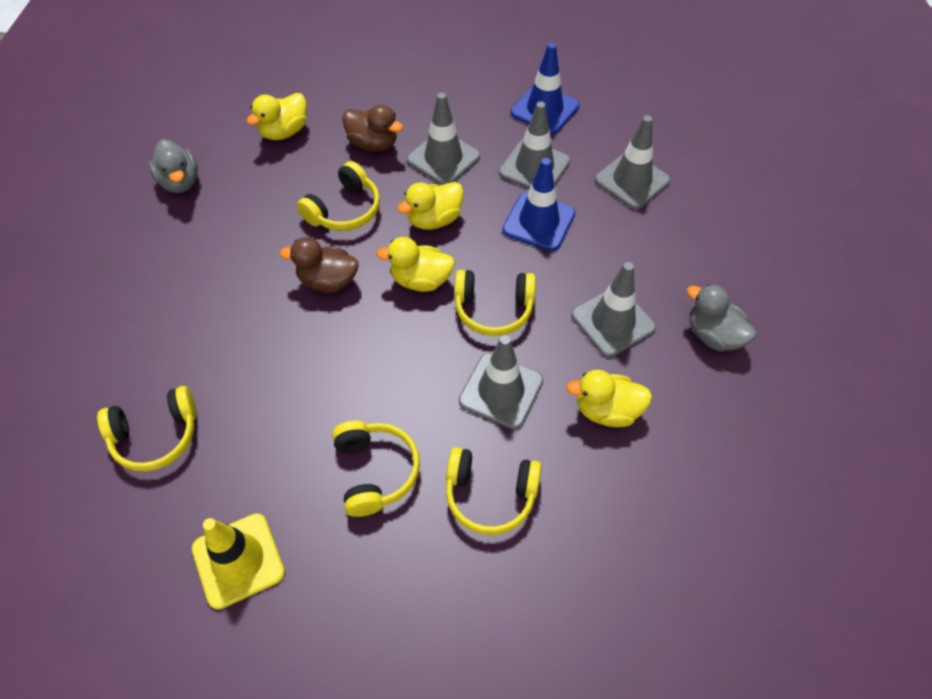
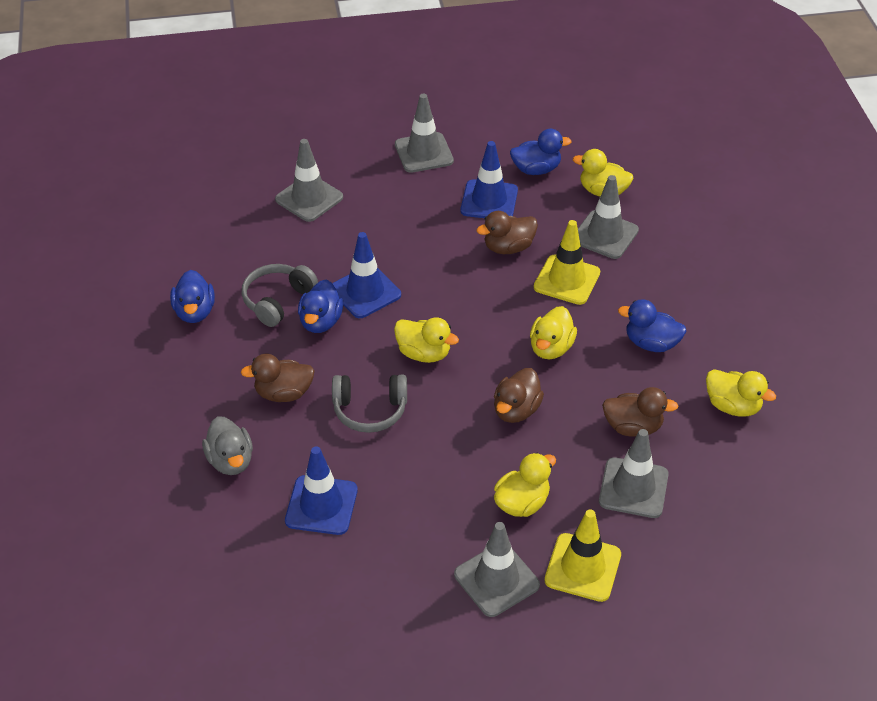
blue duck: none = 0 -> [170,270,215,323] [298,280,343,333] [510,129,572,175] [618,299,687,352] = 4
blue traffic cone: [502,158,575,251] [510,43,580,134] = 2 -> [285,446,358,535] [332,232,401,318] [460,141,518,218] = 3
brown duck: [280,237,359,293] [342,105,403,152] = 2 -> [241,354,315,402] [476,211,538,254] [494,368,544,423] [602,387,678,437] = 4
grey duck: [149,139,198,193] [687,284,757,351] = 2 -> [202,416,253,475] = 1
grey headphones: none = 0 -> [242,264,318,327] [332,375,407,433] = 2
yellow duck: [246,93,307,140] [376,237,455,292] [397,182,464,230] [566,370,652,427] = 4 -> [394,317,459,363] [494,453,556,517] [530,306,577,359] [573,149,633,197] [706,369,776,417] = 5
yellow headphones: [97,386,197,472] [297,161,380,231] [332,421,420,517] [446,447,542,535] [454,270,536,336] = 5 -> none = 0
yellow traffic cone: [192,513,285,610] = 1 -> [534,220,600,305] [545,509,621,602] = 2

